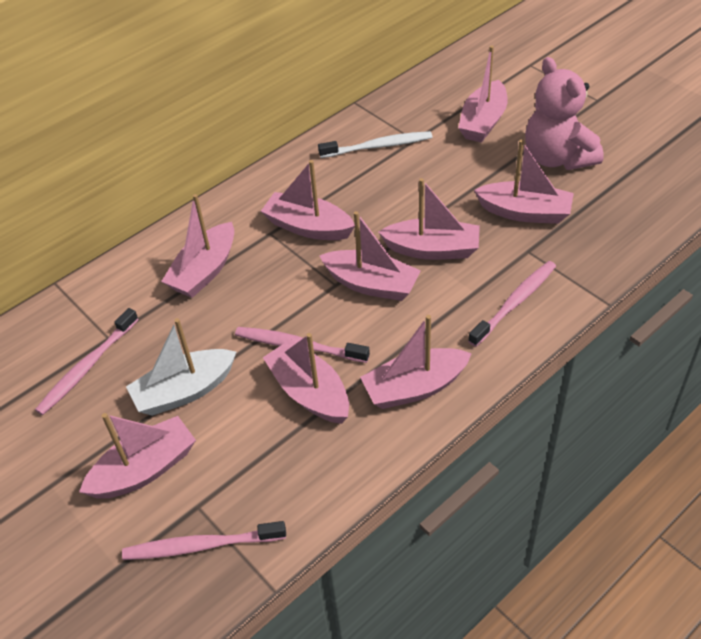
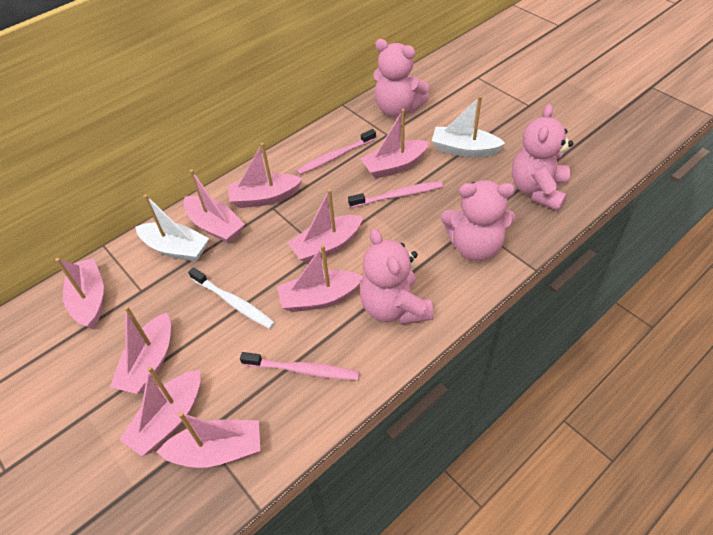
pink teddy bear: [525,57,604,170] = 1 -> [360,228,434,325] [373,39,430,117] [441,180,515,261] [512,104,574,211] = 4
pink toothbrush: [35,308,139,415] [122,521,286,560] [235,327,370,363] [468,261,556,347] = 4 -> [240,352,359,380] [296,129,376,175] [348,181,443,208] = 3
white boat: [126,318,236,416] = 1 -> [135,194,209,262] [432,96,506,157] = 2

